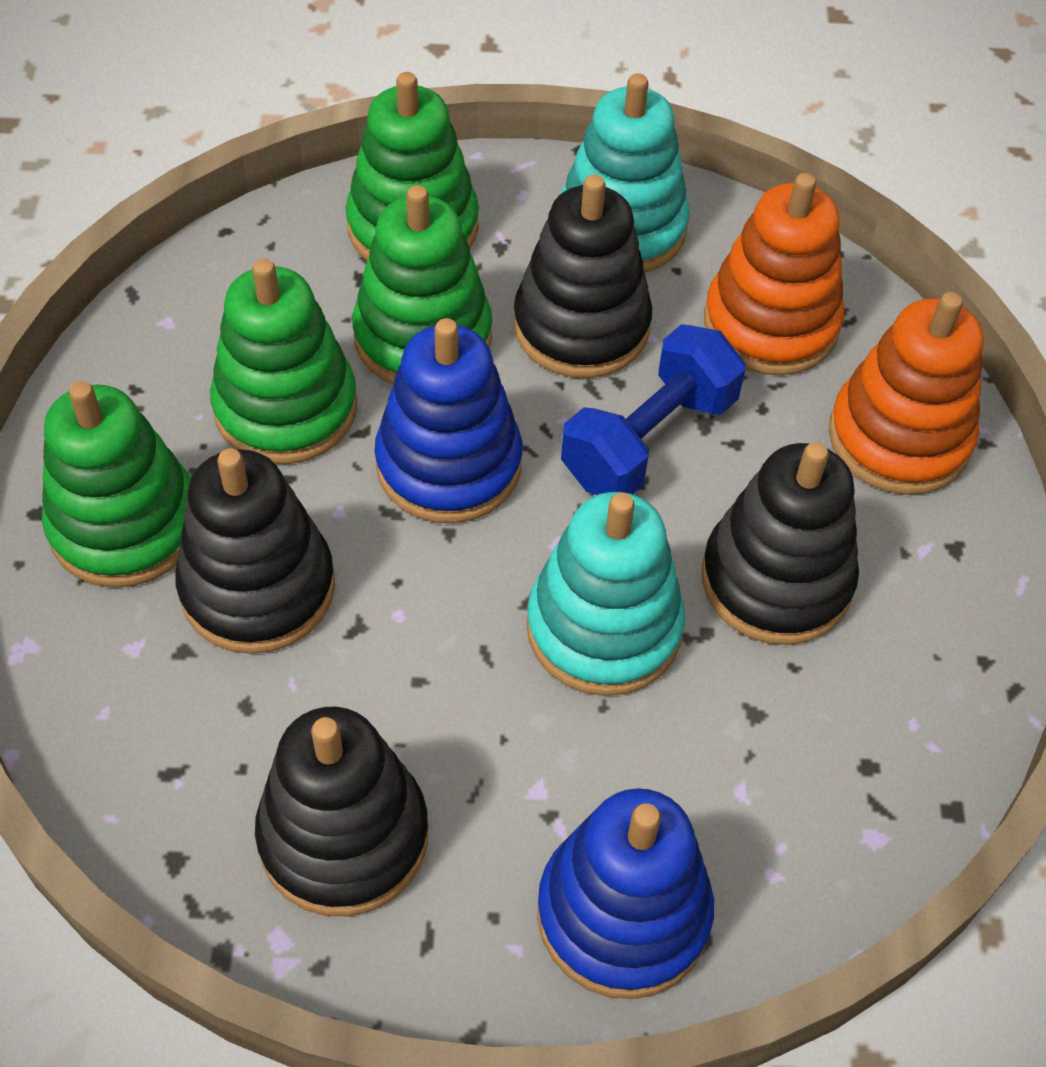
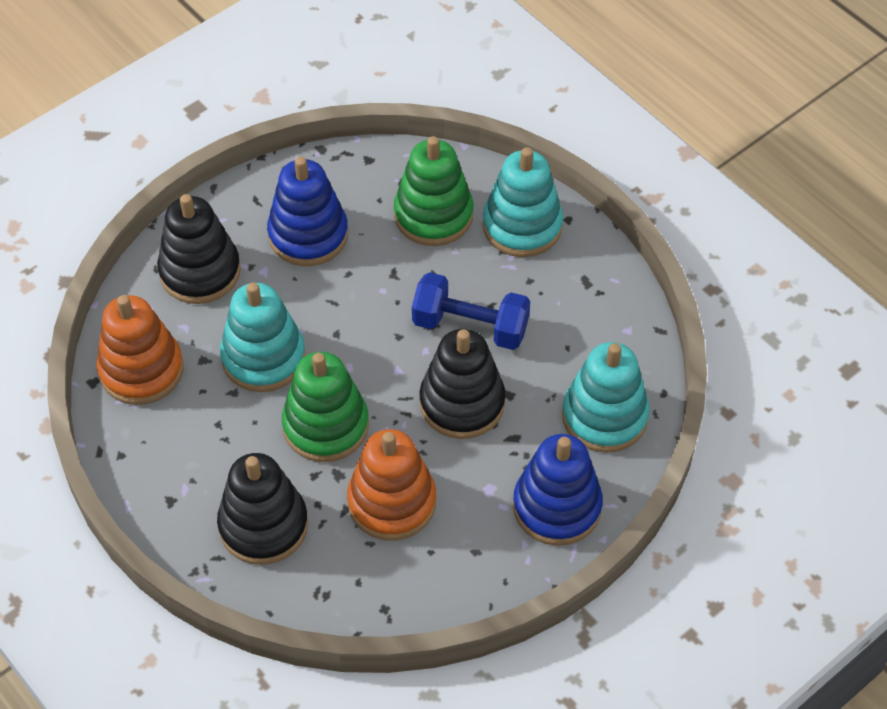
black stacking toy: [175,448,335,654] [255,707,428,916] [514,175,652,378] [702,442,859,645] = 4 -> [157,194,241,304] [217,453,308,565] [419,329,505,439] = 3
green stacking toy: [42,381,191,588] [210,258,358,464] [346,72,479,261] [352,185,492,384] = 4 -> [282,352,369,462] [394,136,473,246] = 2
turquoise stacking toy: [526,492,685,696] [560,73,690,273] = 2 -> [220,282,305,392] [483,147,563,257] [562,342,650,453] = 3

